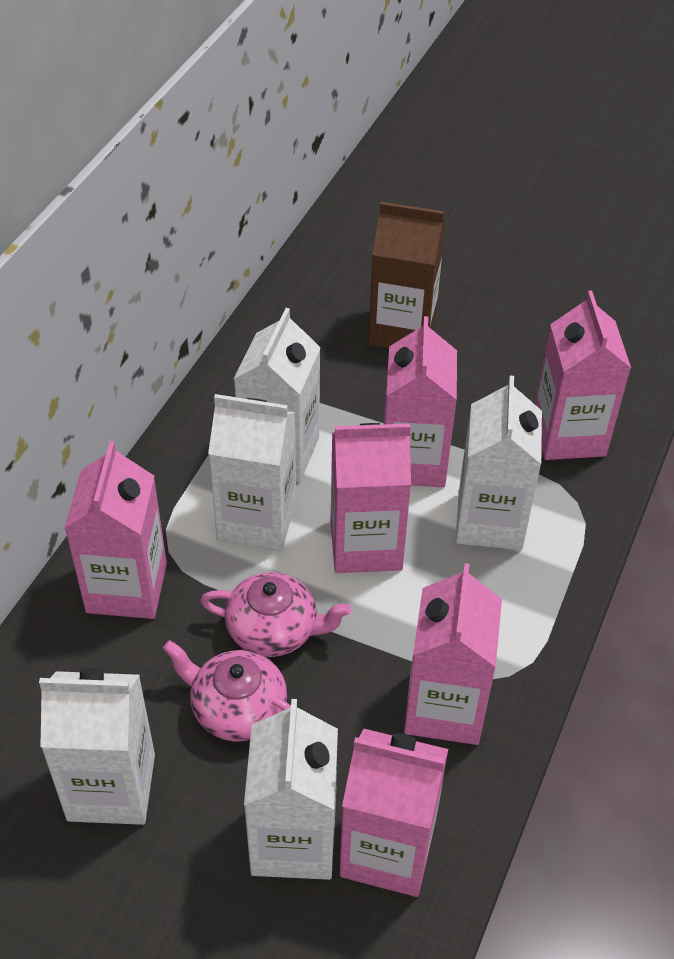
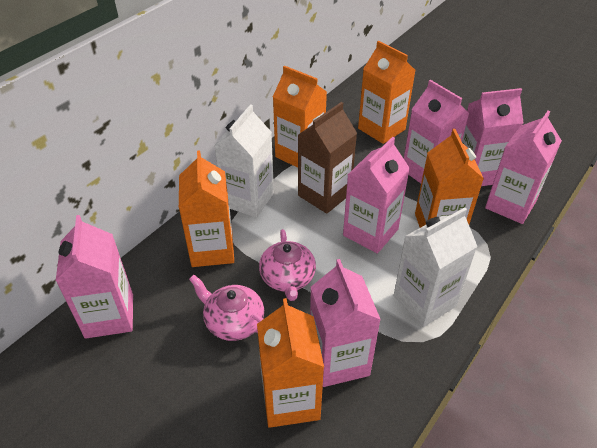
orange carton: none = 0 -> [179,151,234,267] [257,298,324,428] [273,66,327,168] [358,41,416,144] [415,129,484,228] = 5
white carton: [39,668,155,825] [208,394,296,552] [234,308,321,482] [244,699,338,880] [455,376,542,550] = 5 -> [214,104,274,218] [393,207,478,327] = 2

